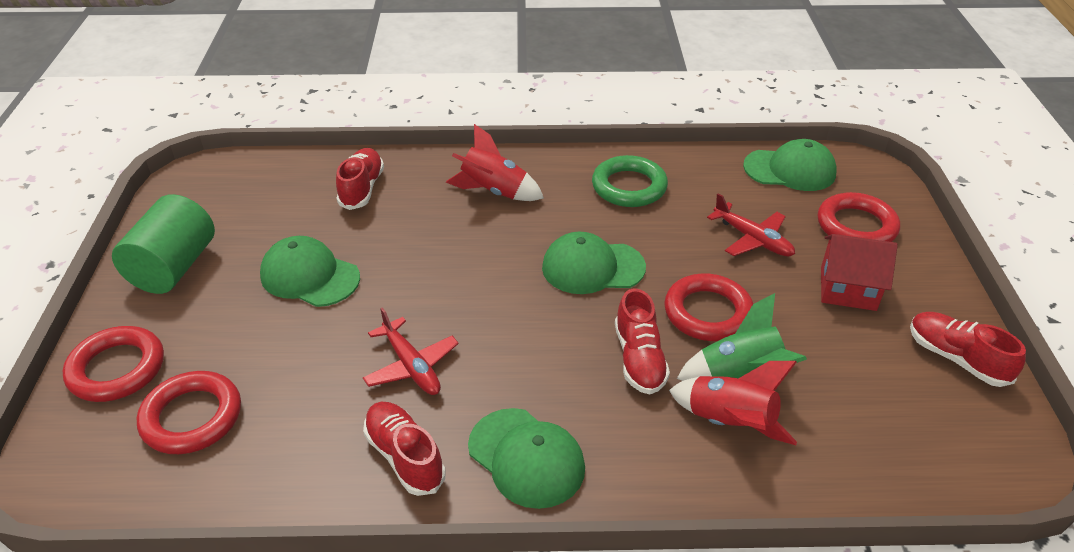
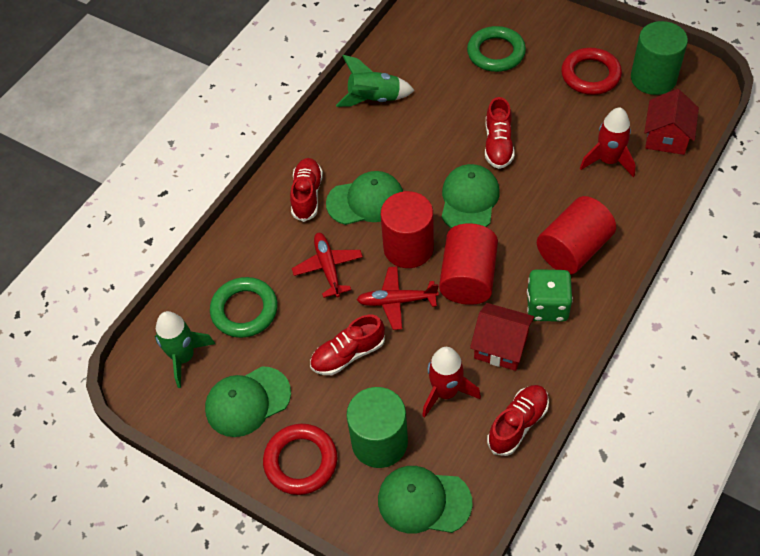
green cylinder: [112,194,215,294] = 1 -> [346,387,408,468] [631,21,688,95] = 2
green dice: none = 0 -> [527,269,573,322] = 1
green ring: [592,155,668,207] = 1 -> [210,277,278,338] [467,26,526,72] = 2
green rocket: [677,293,807,381] = 1 -> [155,311,215,388] [336,55,415,107] = 2
red cylinder: none = 0 -> [381,191,434,268] [439,223,498,305] [537,196,616,275] = 3
red house: [821,234,898,311] = 1 -> [470,303,534,371] [644,89,699,155] = 2
red ring: [63,326,164,402] [137,371,241,454] [664,274,753,341] [818,192,900,242] = 4 -> [263,424,338,495] [561,48,622,95] = 2

